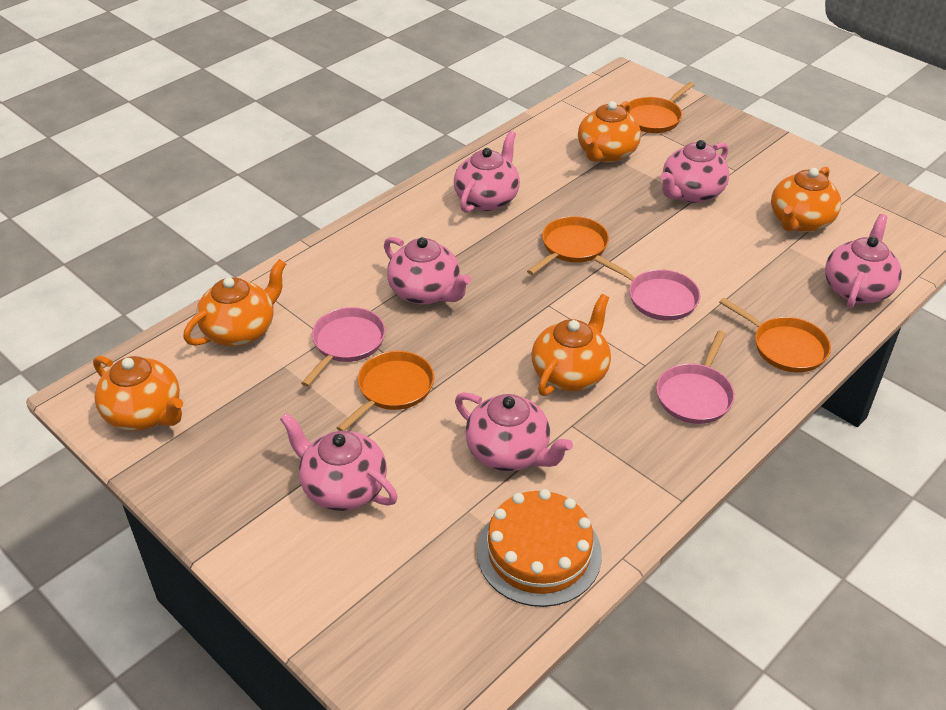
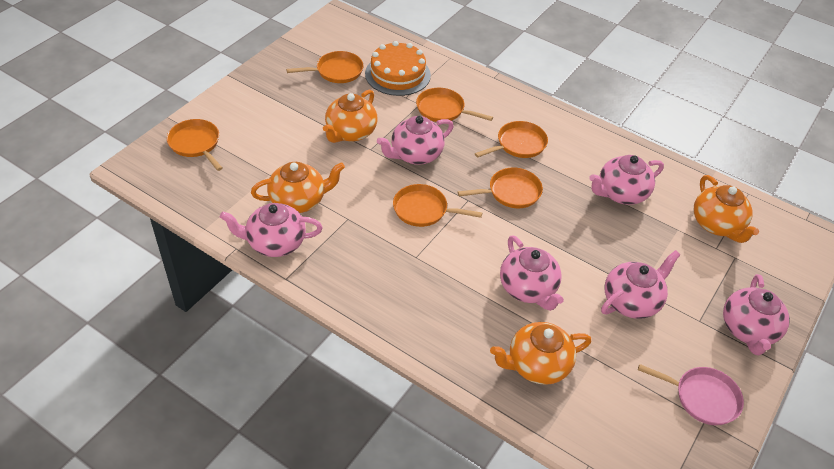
orange pan: [337,351,434,431] [527,216,609,275] [629,82,694,133] [719,298,831,373] = 4 -> [167,119,222,171] [286,51,363,83] [393,184,482,227] [416,88,493,122] [458,168,543,208] [475,121,548,158] = 6
orange teapot: [93,356,183,431] [183,259,286,346] [532,294,611,396] [578,101,641,163] [771,167,841,232] = 5 -> [251,162,345,213] [323,89,377,143] [490,322,591,385] [694,175,759,243] = 4
pink pan: [301,307,385,387] [594,255,700,321] [656,330,735,424] = 3 -> [638,364,744,425] = 1

